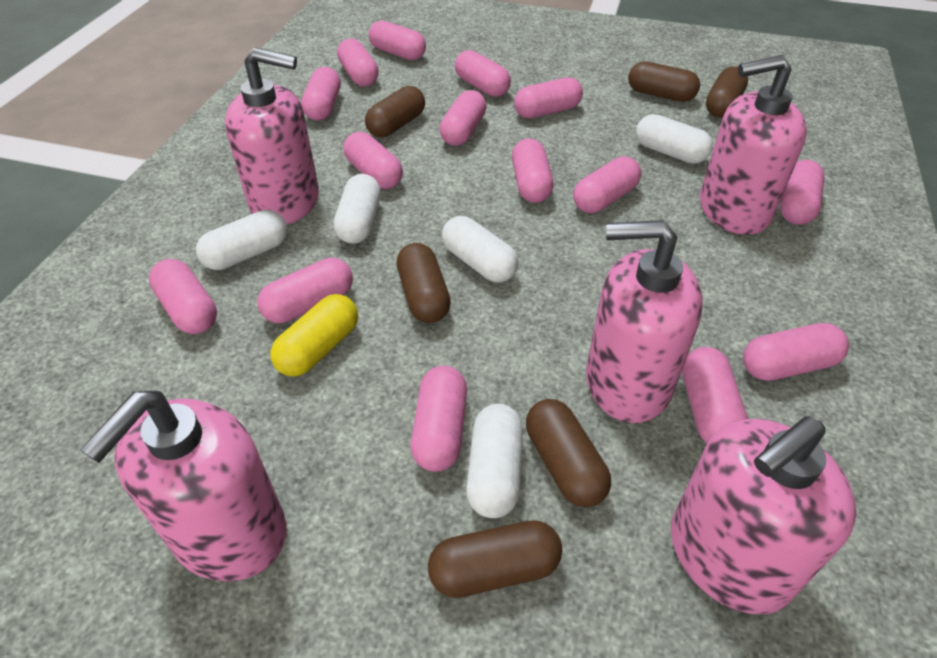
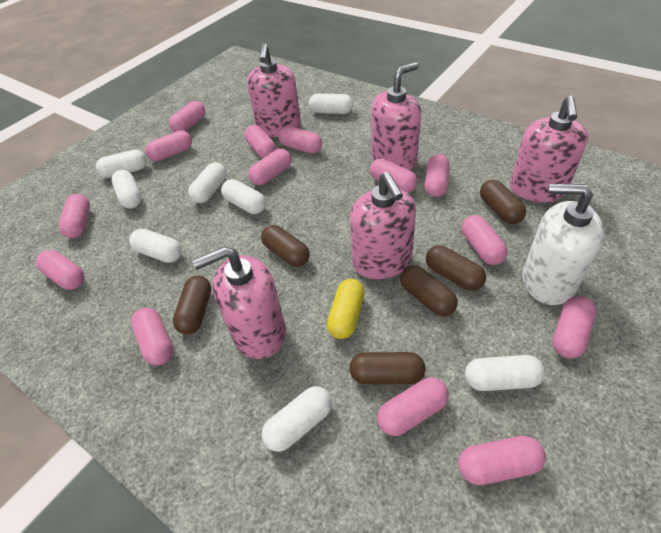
pink capsule: [149,259,217,334] [258,258,353,323] [301,67,341,121] [337,38,379,87] [344,132,403,189] [369,20,426,60] [411,366,467,472] [439,90,486,146] [455,50,511,97] [512,138,553,203] [514,77,583,119] [573,156,641,213] [682,347,748,443] [743,323,849,381] [780,160,824,225] = 15 -> [36,250,85,290] [59,194,90,238] [131,308,173,365] [145,130,192,161] [169,101,206,132] [244,125,276,158] [248,149,291,185] [278,126,322,154] [370,158,418,193] [377,377,449,436] [425,154,450,197] [458,436,546,485] [462,215,508,265] [552,296,596,359] = 14
white capsule: [196,210,287,270] [334,174,381,244] [442,216,518,283] [466,404,523,518] [636,114,713,164] = 5 -> [96,150,147,178] [111,170,142,208] [129,229,182,263] [188,162,227,203] [221,179,266,214] [262,386,332,452] [309,93,353,114] [465,355,545,391] = 8
white soap dispenser: none = 0 -> [522,184,604,305] = 1

